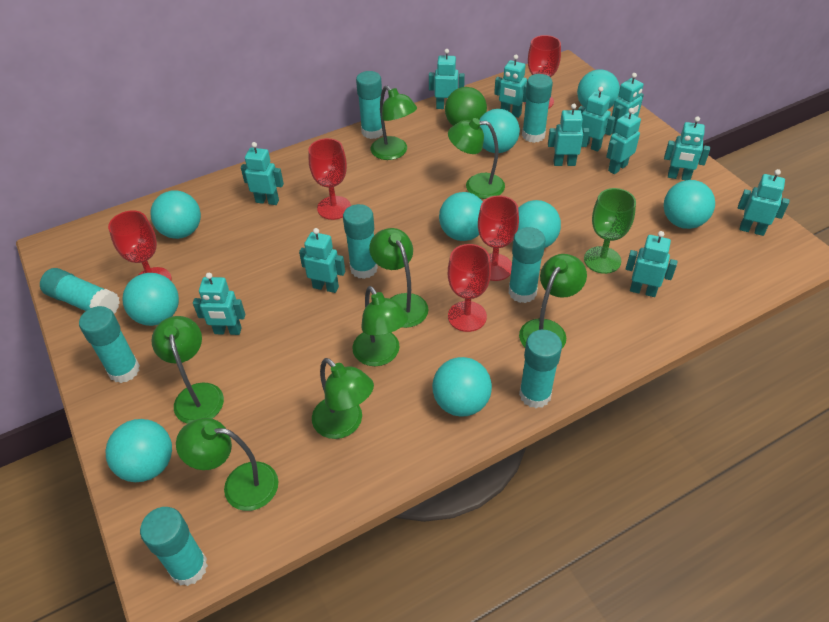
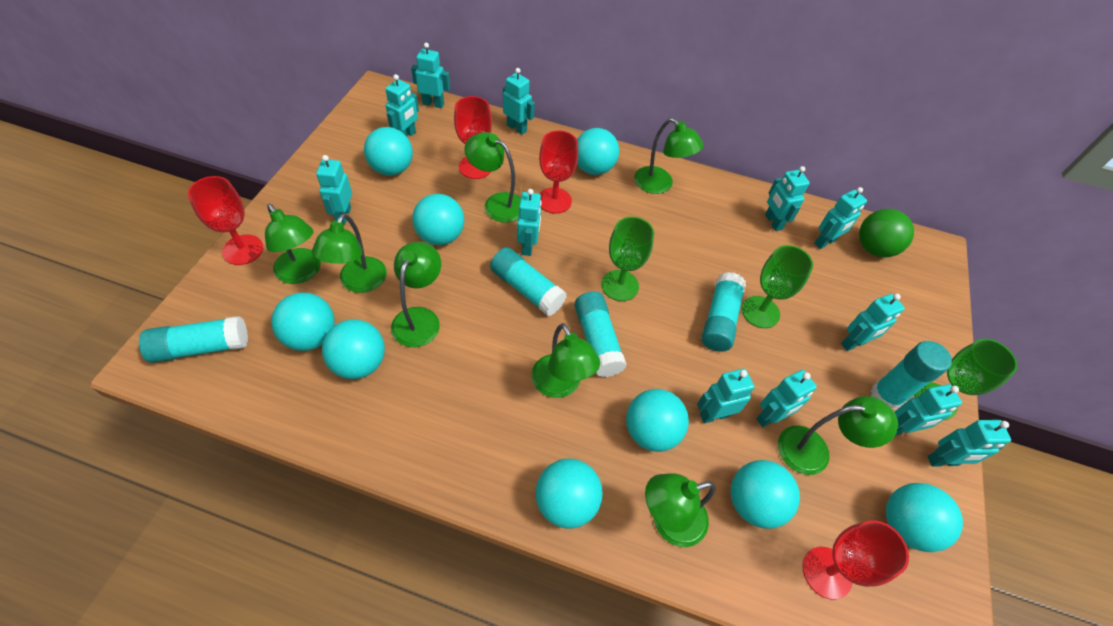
green goblet: [584,188,636,274] = 1 -> [601,217,654,301] [742,245,813,328] [914,339,1017,420] = 3
red goblet: [108,210,172,281] [309,138,351,220] [448,244,491,332] [478,195,519,281] [524,35,561,109] = 5 -> [188,176,263,265] [454,96,492,179] [539,130,578,214] [803,520,909,600] = 4
turquoise glue stick: [40,268,120,314] [79,306,140,383] [140,507,208,586] [343,204,378,279] [356,71,383,139] [508,227,545,303] [519,330,562,408] [522,74,553,143] = 8 -> [139,316,248,363] [490,247,567,316] [574,291,627,377] [702,272,746,352] [871,341,952,410] = 5

